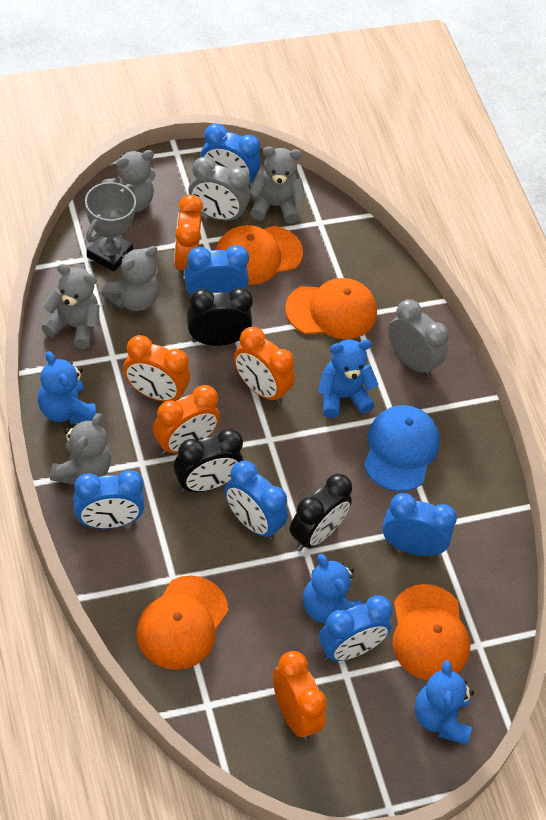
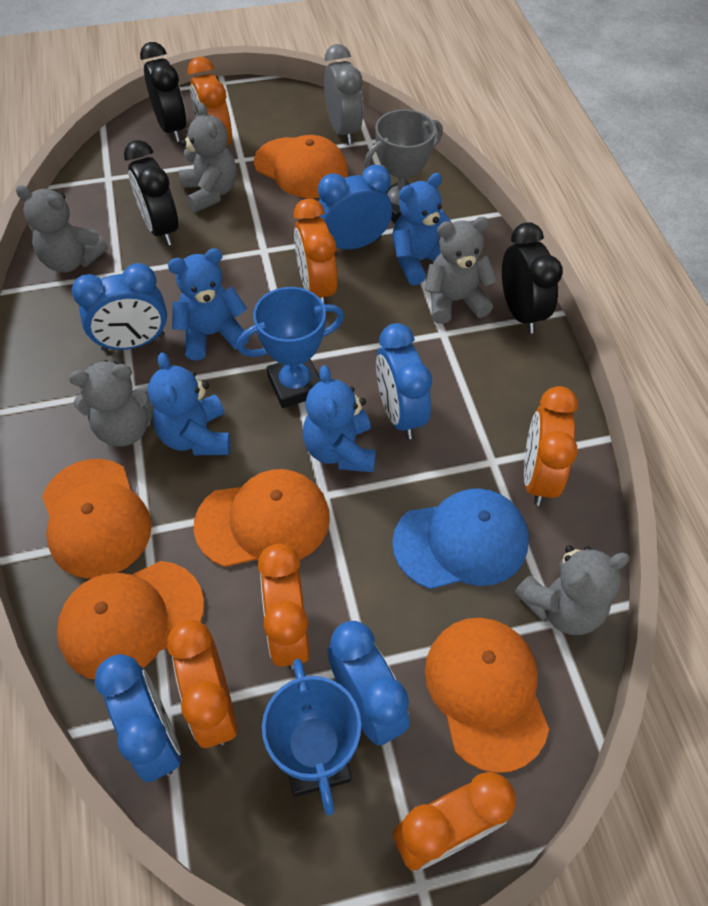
blue clock: [73,470,145,529] [184,245,249,299] [200,123,261,189] [225,461,288,540] [319,595,393,661] [382,493,457,556] = 6 -> [72,263,167,351] [95,654,181,782] [316,165,392,249] [328,621,410,745] [376,323,432,439] = 5
blue trophy: none = 0 -> [237,287,344,408] [262,659,361,815] = 2
grey clock: [188,157,250,223] [388,299,449,377] = 2 -> [324,44,363,145] = 1
orange cap: [136,575,228,670] [215,225,303,285] [285,278,377,339] [393,584,470,681] = 4 -> [42,459,152,579] [57,561,204,680] [194,469,330,567] [254,135,348,198] [425,618,549,773] = 5
orange clock: [123,335,190,402] [153,385,220,455] [174,194,203,279] [234,327,295,404] [273,651,327,740] = 5 -> [167,620,237,748] [188,57,232,145] [258,544,310,669] [294,199,338,304] [393,772,516,871] [524,386,578,506] = 6

